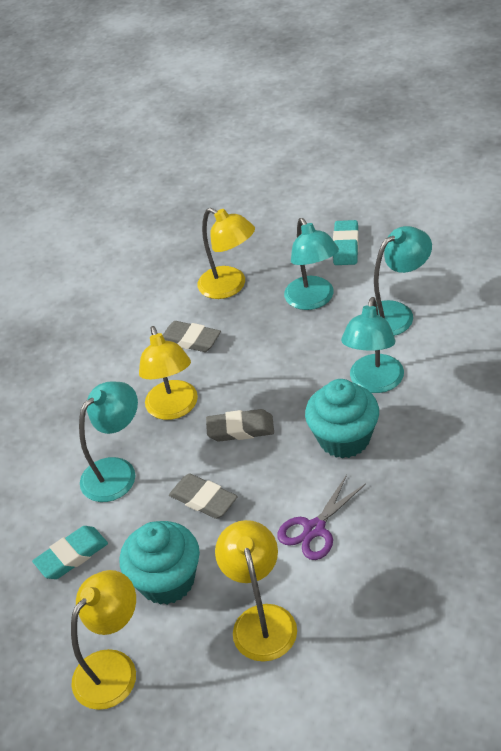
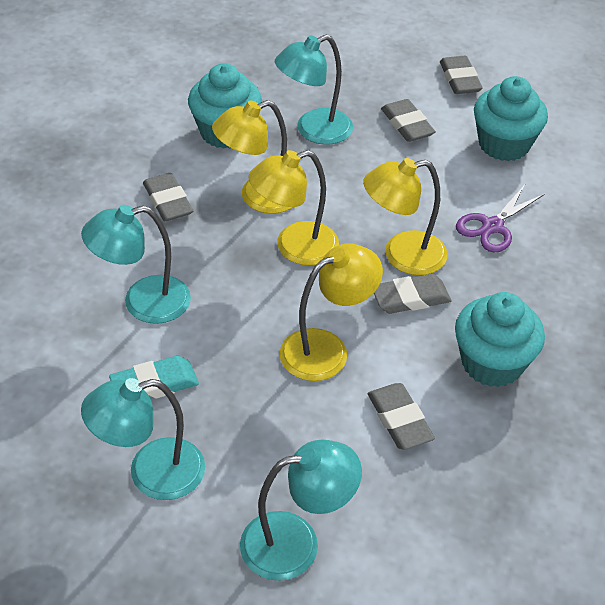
grey eraser: [163,321,221,352] [169,473,238,519] [206,409,274,442] = 3 -> [143,173,193,221] [368,383,435,450] [374,274,452,314] [381,99,436,142] [440,56,483,94] = 5
turquoise cupcake: [119,521,200,605] [305,379,379,459] = 2 -> [188,63,262,149] [455,292,545,387] [474,76,548,161] = 3
turquoise eraser: [32,526,108,579] [333,220,359,265] = 2 -> [109,356,199,399] = 1

